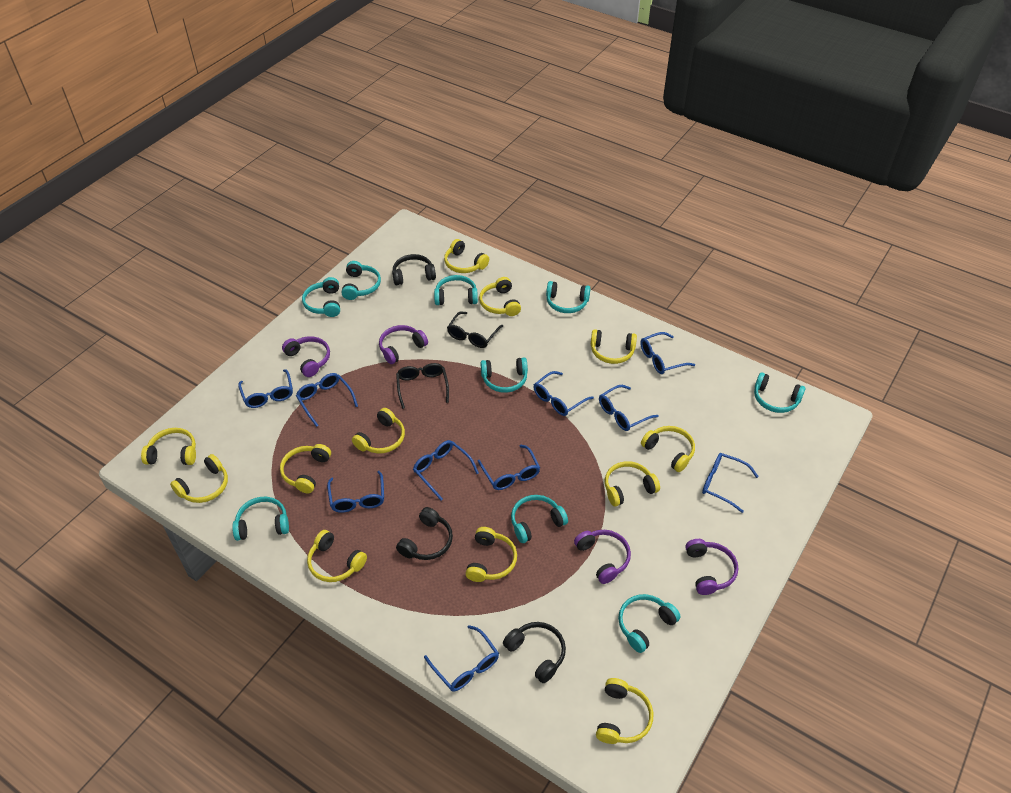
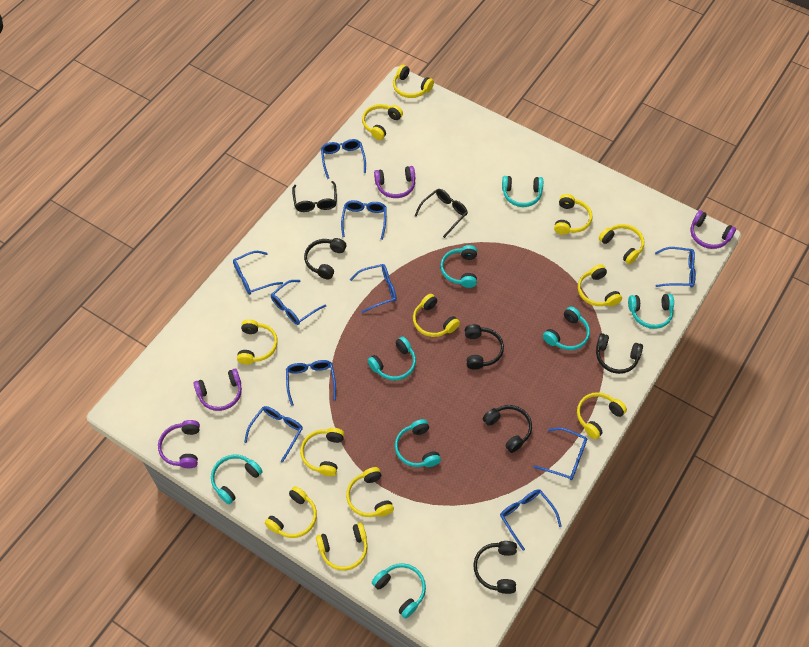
black headphones: [392,254,436,285] [396,507,453,560] [503,622,566,683] = 3 -> [304,238,346,279] [465,324,504,370] [473,541,517,594] [483,405,532,453] [596,333,643,374] = 5
turquoise headphones: [232,497,289,541] [302,277,340,317] [341,261,381,300] [434,275,478,305] [481,357,528,393] [511,495,568,543] [546,281,590,313] [618,594,681,653] [754,372,805,413] = 9 -> [211,454,263,504] [367,337,416,380] [372,563,426,619] [395,419,441,467] [440,245,477,288] [502,176,543,207] [543,307,590,350] [628,294,674,329] = 8

